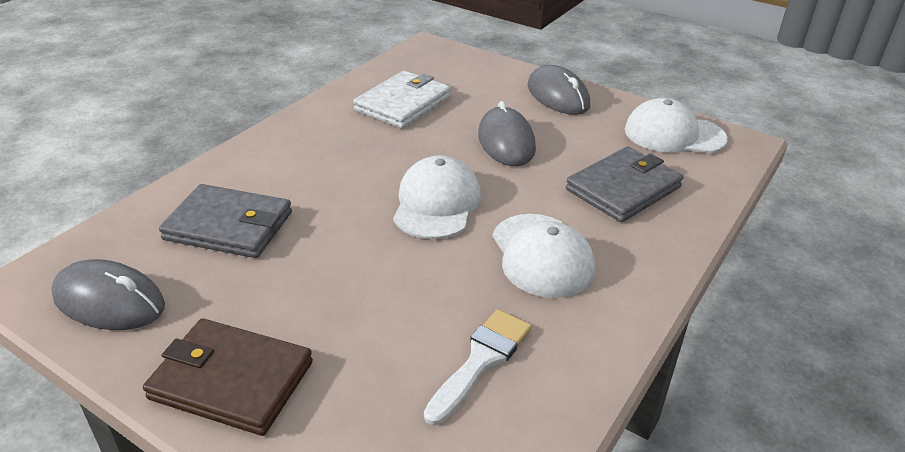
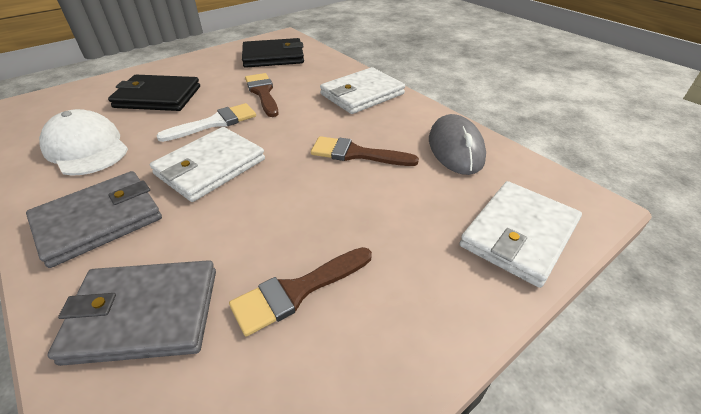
black wallet: none = 0 -> [108,75,200,111] [242,38,304,68] = 2
brown brush: none = 0 -> [229,247,372,337] [245,73,278,117] [311,136,419,166] = 3
brown wallet: [143,318,313,436] = 1 -> none = 0
grey mouse: [51,259,165,330] [478,101,536,166] [528,65,590,115] = 3 -> [429,114,486,175] = 1
white cap: [393,155,481,239] [493,214,595,298] [625,98,728,153] = 3 -> [39,109,128,176] = 1
white wallet: [353,71,451,129] = 1 -> [150,127,265,202] [320,67,405,114] [459,181,582,288] = 3

